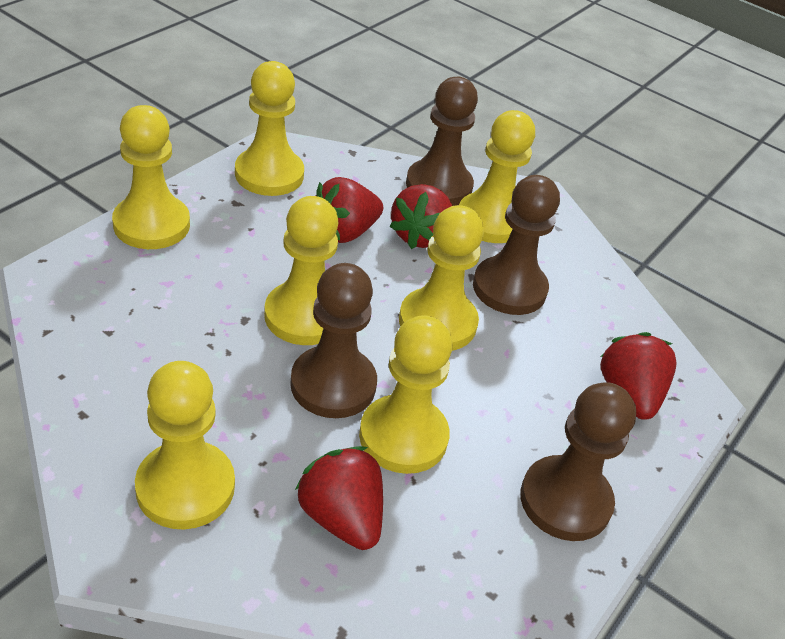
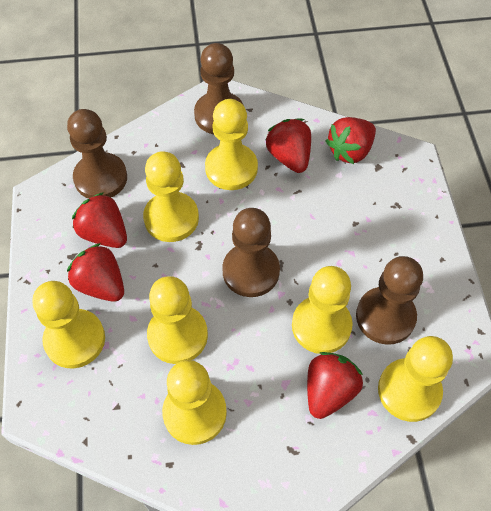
red strawberry: [295,446,383,550] [316,177,383,243] [389,184,453,249] [600,332,677,420] = 4 -> [67,243,124,302] [72,192,127,248] [266,119,311,173] [307,352,363,419] [326,117,376,164] = 5

